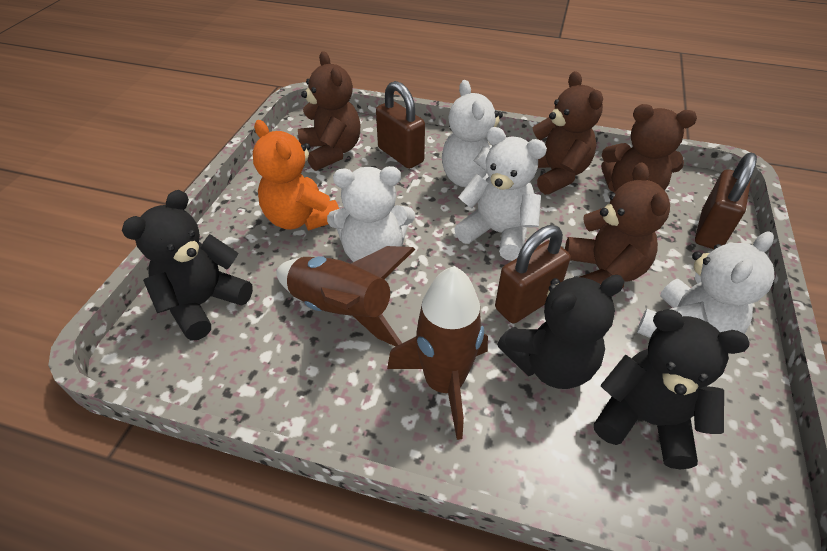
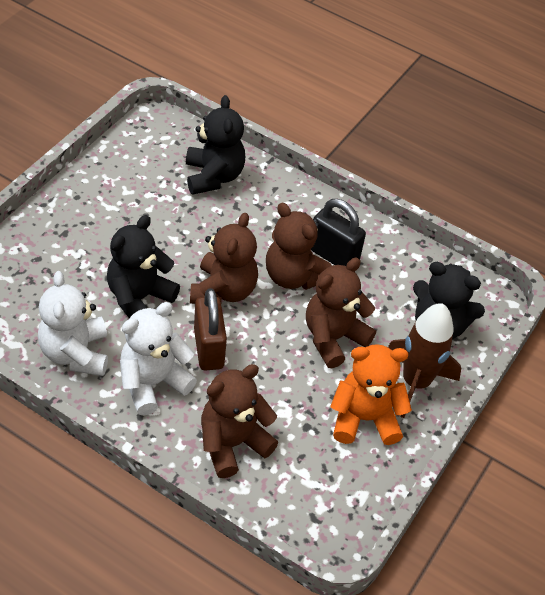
black padlock: none = 0 -> [311,199,366,266] = 1
brown padlock: [376,81,425,169] [495,225,571,323] [695,153,757,249] = 3 -> [194,288,227,371] = 1
brown rocket: [276,246,415,347] [387,266,488,440] = 2 -> [388,303,461,418] = 1
white teddy bear: [327,166,415,262] [442,80,503,187] [454,127,547,261] [637,231,775,338] = 4 -> [38,271,108,376] [120,302,197,416] = 2

